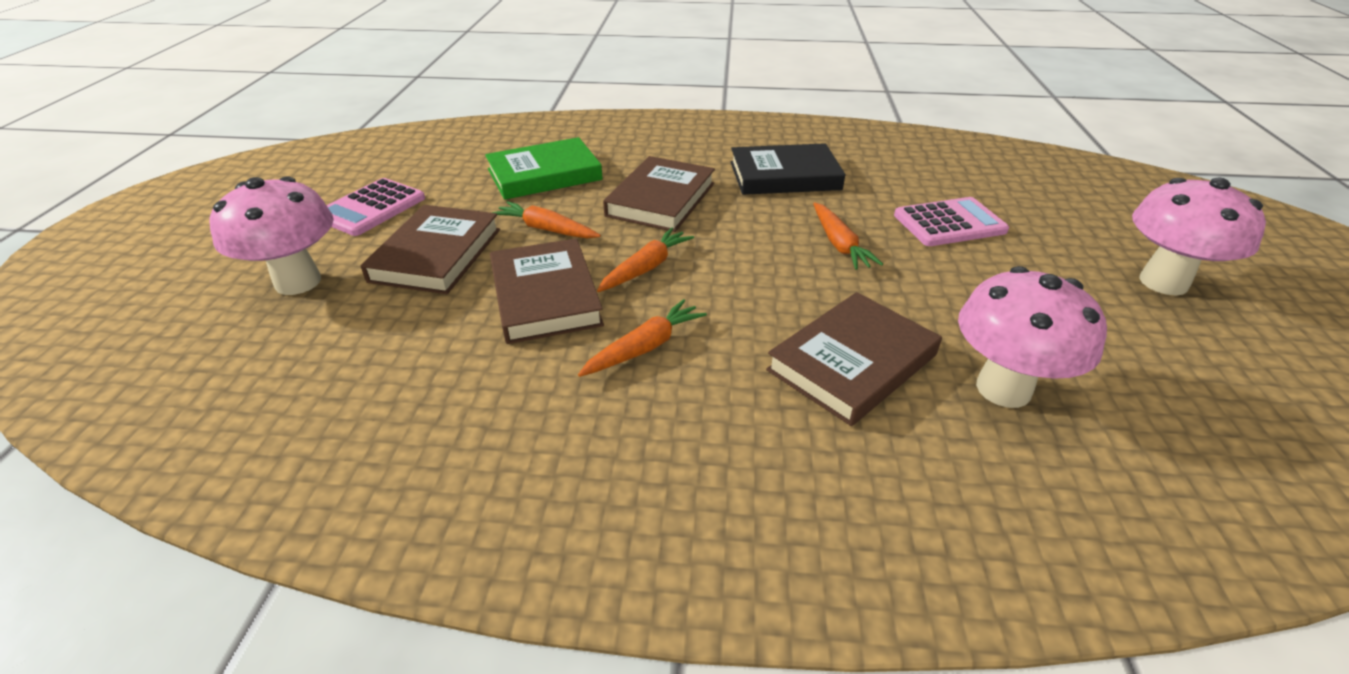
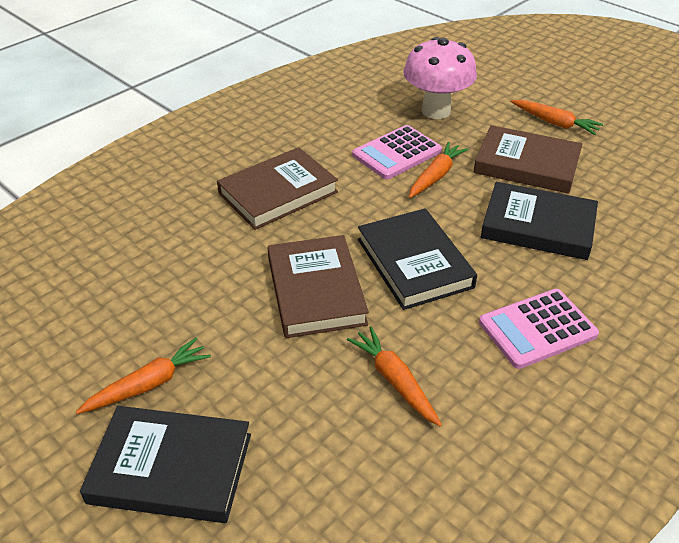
black book: [731,143,845,195] = 1 -> [80,406,251,523] [358,208,477,310] [481,182,598,260] = 3
brown book: [361,205,500,294] [490,238,604,344] [603,156,715,232] [766,292,942,426] = 4 -> [217,147,338,230] [268,235,369,338] [473,125,582,194] = 3
green book: [485,137,603,200] = 1 -> none = 0
pink mushroom: [210,177,334,295] [958,266,1107,408] [1132,177,1266,296] = 3 -> [403,37,477,119] = 1

